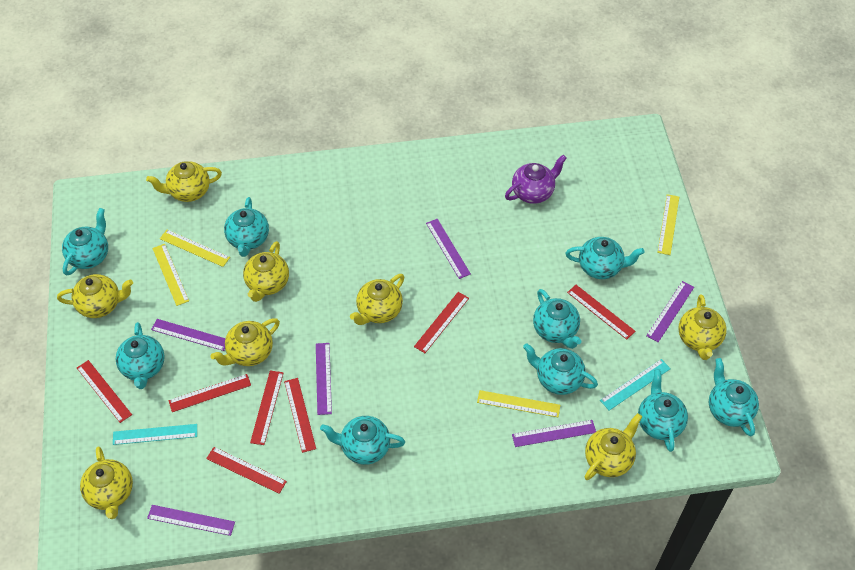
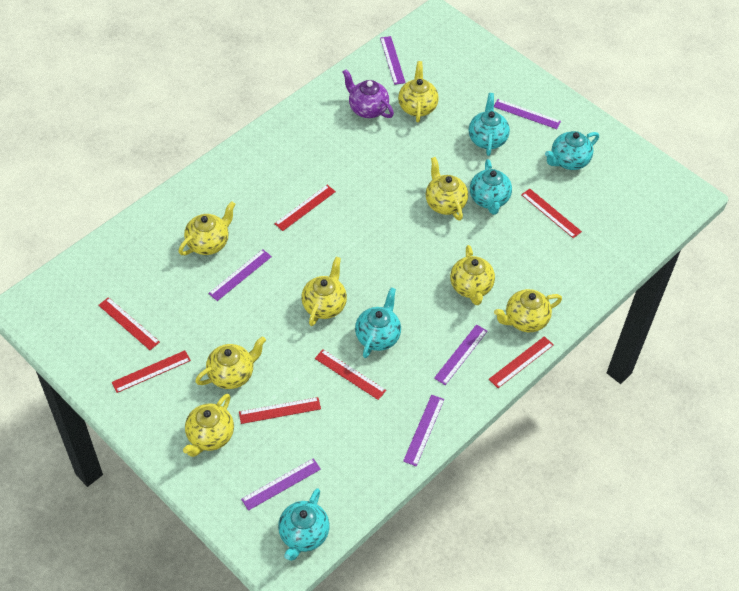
turquoise ruler: [113,424,197,445] [600,359,671,410] = 2 -> none = 0
turquoise teapot: [62,208,108,275] [115,322,165,389] [224,197,269,257] [320,416,405,465] [523,343,598,395] [533,289,581,349] [565,237,644,279] [638,369,688,452] [709,358,759,436] = 9 -> [278,488,330,561] [355,288,401,358] [469,93,510,156] [470,159,512,215] [545,131,599,170] = 5
yellow ruler: [152,244,189,306] [160,230,230,267] [477,390,560,417] [657,194,679,255] = 4 -> none = 0

